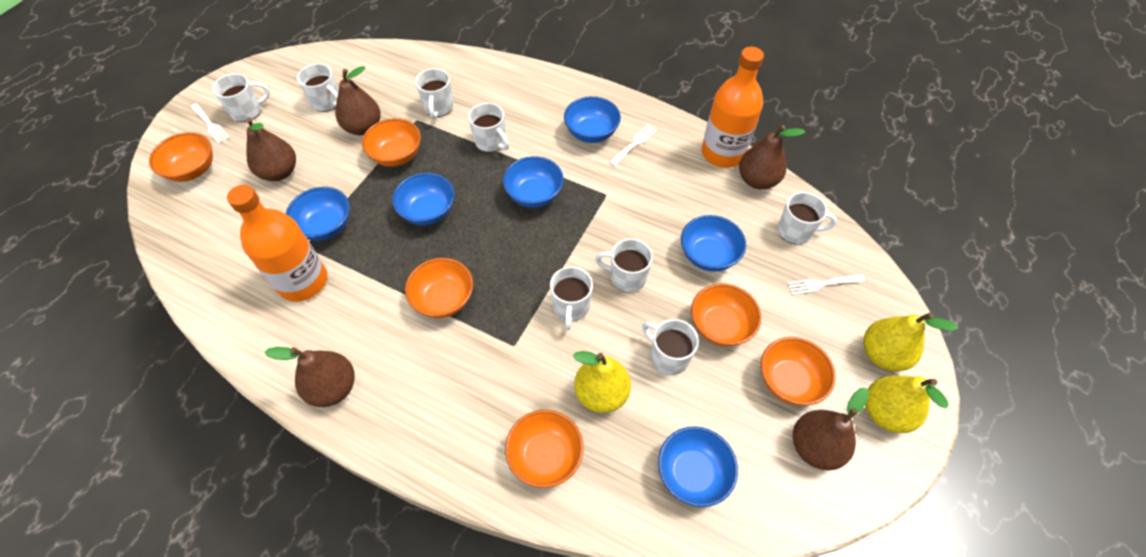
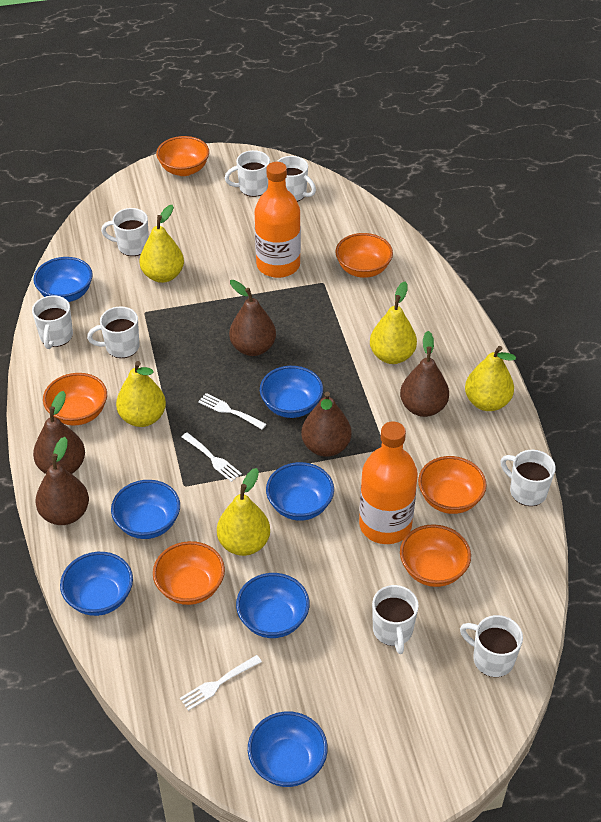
blue bowl: [286,187,350,241] [392,173,455,225] [503,156,564,208] [564,96,621,143] [658,426,738,507] [681,215,746,272] = 6 -> [33,257,93,302] [60,552,133,616] [111,480,180,539] [236,573,310,638] [248,711,328,787] [260,366,323,418] [266,462,334,521] = 7
yellow pear: [573,351,631,413] [863,312,958,371] [866,375,949,433] = 3 -> [116,361,166,427] [139,205,184,283] [217,468,270,556] [370,282,417,364] [465,346,516,411] = 5

